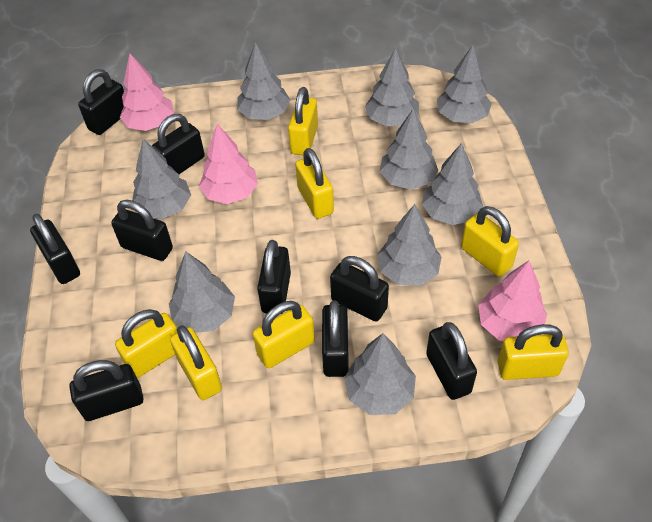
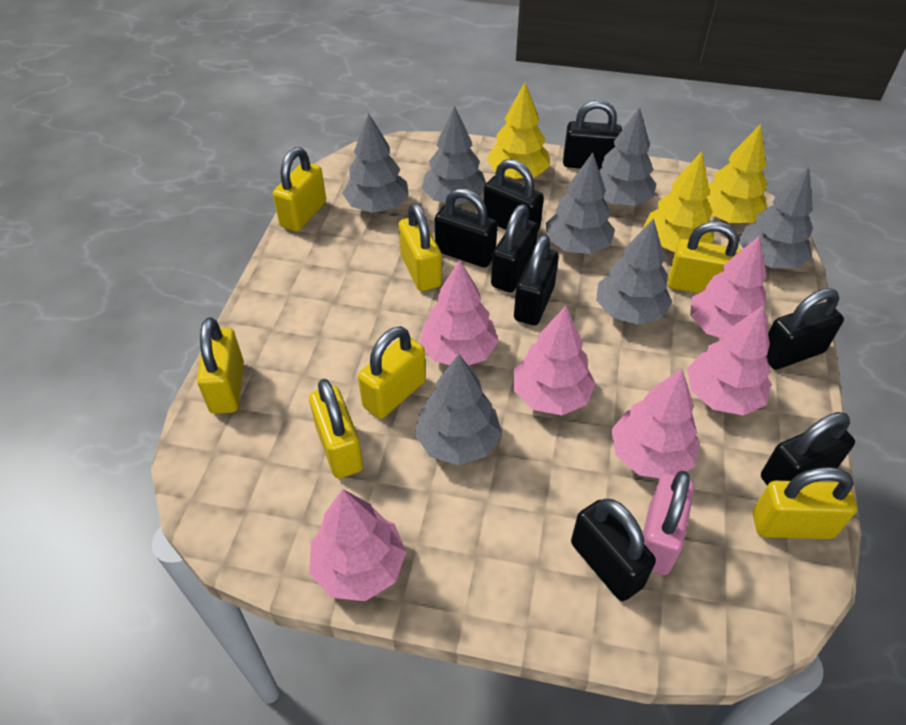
black padlock: [30,214,80,284] [69,360,143,421] [78,69,124,135] [111,200,173,261] [152,114,205,174] [257,240,291,314] [322,300,349,377] [330,256,389,321] [426,322,477,400] = 9 -> [435,188,497,268] [484,159,544,230] [491,204,538,293] [514,234,559,325] [563,100,622,170] [571,499,656,601] [761,412,855,486] [767,288,844,370] = 8
grey tree: [132,139,191,219] [169,252,235,333] [237,42,290,120] [344,333,416,415] [365,48,419,126] [377,204,442,286] [379,108,438,190] [422,143,483,225] [437,45,492,123] = 9 -> [342,113,409,213] [415,354,502,465] [421,106,486,205] [545,152,615,254] [596,218,672,325] [599,107,656,206] [739,167,813,268] = 7
pink padlock: none = 0 -> [643,471,695,575] = 1
pink tree: [120,54,174,131] [199,124,258,204] [478,261,547,341] = 3 -> [309,489,406,601] [420,260,499,365] [514,306,596,415] [611,369,700,478] [687,306,772,415] [690,235,769,339] = 6
yellow tree: none = 0 -> [487,83,550,179] [643,152,714,252] [706,124,768,223] = 3

